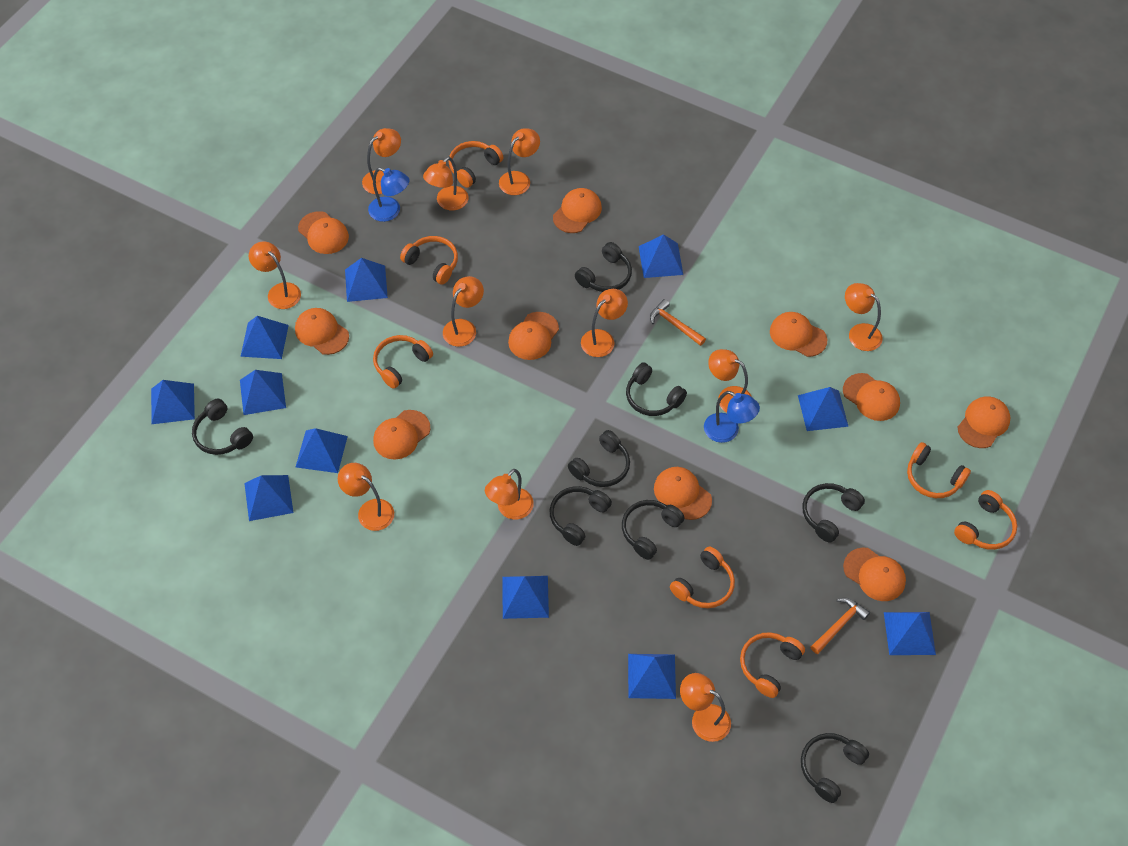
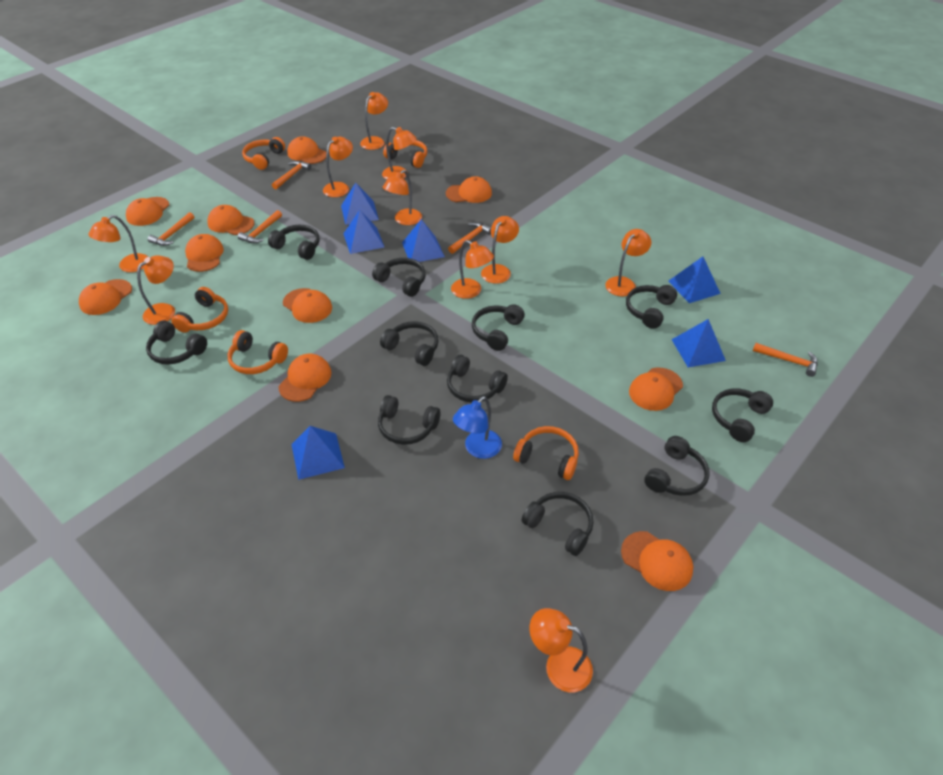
black headphones: [192,399,253,455] [550,486,612,546] [568,430,630,487] [575,242,632,292] [622,500,685,560] [626,362,687,416] [801,733,869,803] [802,483,865,543] = 8 -> [146,320,207,365] [268,225,320,260] [372,258,426,297] [378,395,440,445] [380,321,438,366] [447,355,508,402] [472,304,525,351] [522,492,593,556] [626,285,677,329] [644,436,709,496] [712,389,773,442] = 11
blue lamp: [368,168,409,222] [704,391,760,443] = 2 -> [453,396,502,459] = 1
blue pyramid: [151,380,195,424] [240,316,289,359] [240,370,286,415] [244,475,293,521] [296,428,348,473] [345,258,388,302] [502,576,549,619] [628,654,676,699] [639,234,683,278] [798,387,849,431] [884,612,936,655] = 11 -> [291,426,345,480] [341,183,379,225] [343,210,384,254] [402,219,445,262] [669,257,721,303] [671,319,726,367] = 6
orange hammer: [650,299,706,346] [811,598,870,654] = 2 -> [148,212,194,246] [238,210,282,243] [272,161,311,189] [448,222,491,254] [753,343,818,377] = 5
orange headphones: [373,335,433,389] [400,236,458,285] [449,141,503,188] [670,547,735,608] [740,632,805,698] [907,442,971,498] [954,490,1017,550] = 7 -> [171,287,228,333] [228,330,288,374] [242,137,285,170] [383,140,427,168] [513,426,579,480] = 5
orange lamp: [249,241,301,309] [338,463,394,531] [362,128,401,194] [423,157,469,211] [443,276,484,347] [485,469,534,519] [499,128,540,195] [581,289,628,357] [680,673,731,742] [708,349,752,413] [845,283,883,351] = 11 -> [88,215,148,272] [137,255,175,325] [323,137,353,197] [360,92,388,150] [382,127,417,180] [382,170,422,225] [451,240,494,299] [481,216,519,284] [529,608,593,692] [605,229,651,296] = 10

